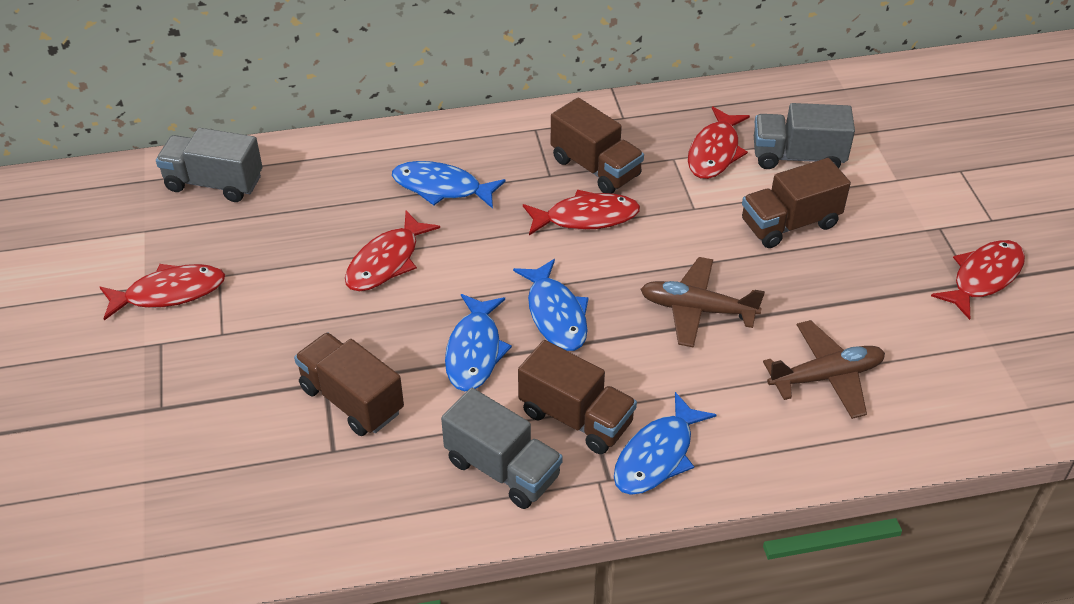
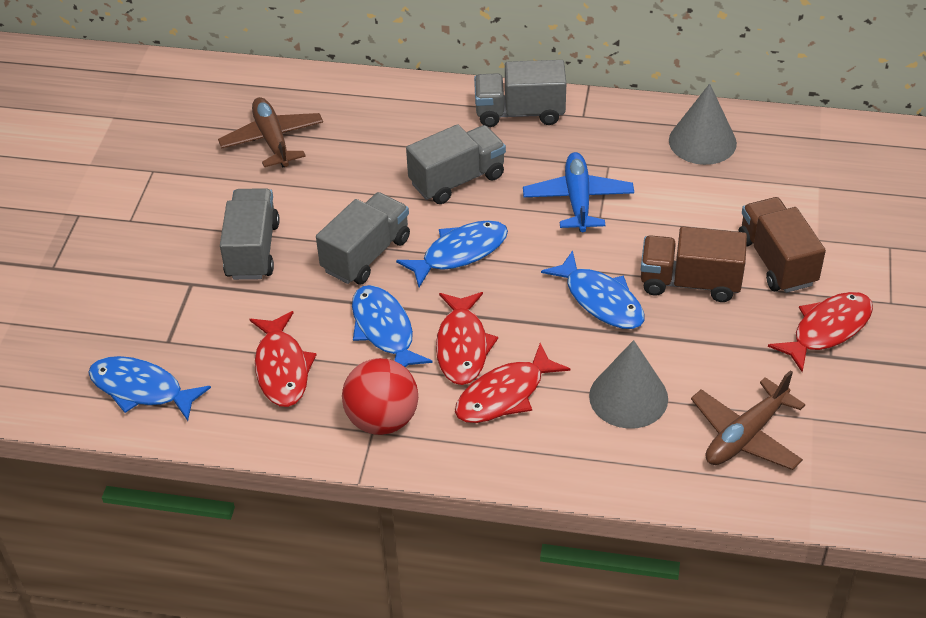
blue plane: none = 0 -> [523,152,634,232] = 1
brown truck: [294,332,404,436] [518,340,637,454] [551,98,644,194] [742,158,851,248] = 4 -> [641,227,747,302] [738,197,826,293] = 2
grey cone: none = 0 -> [589,340,668,429] [669,84,737,165] = 2
grey truck: [156,128,262,202] [441,388,563,509] [754,103,855,169] = 3 -> [220,188,280,280] [316,192,410,285] [406,124,506,204] [474,60,566,127] = 4
red ball: none = 0 -> [342,358,418,435] = 1
red fish: [100,264,225,320] [345,211,440,291] [523,190,640,235] [688,106,750,179] [931,240,1025,320] = 5 -> [249,311,317,407] [436,292,498,385] [455,343,570,423] [768,292,873,372] = 4

